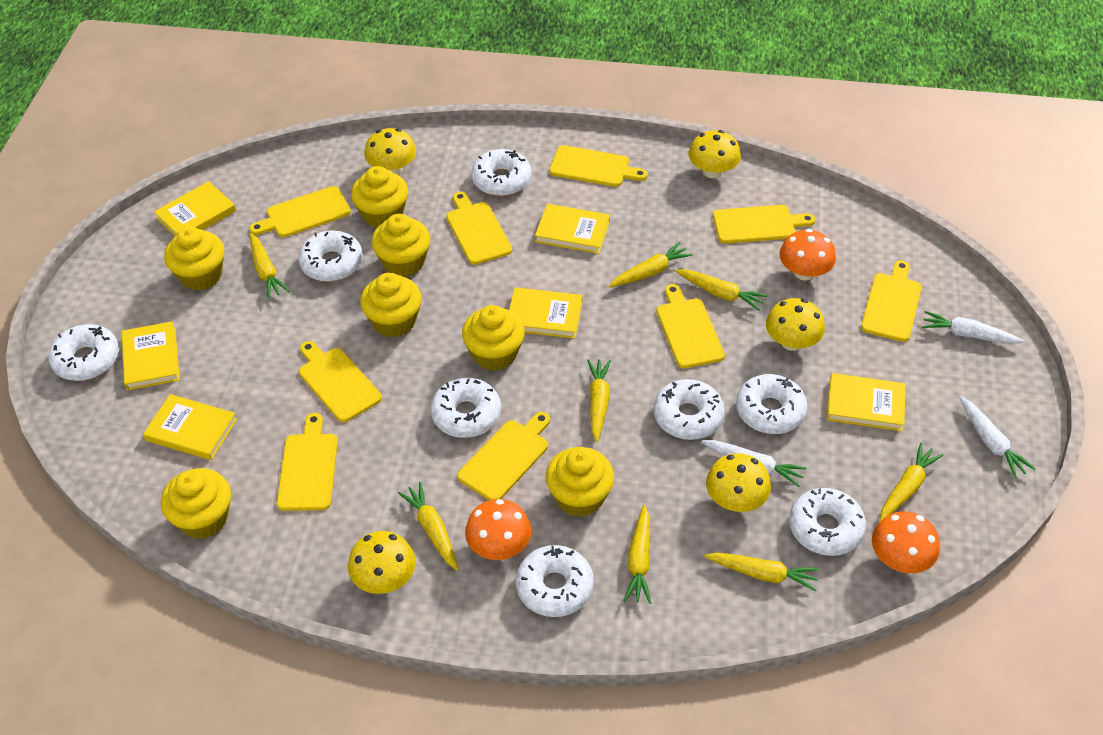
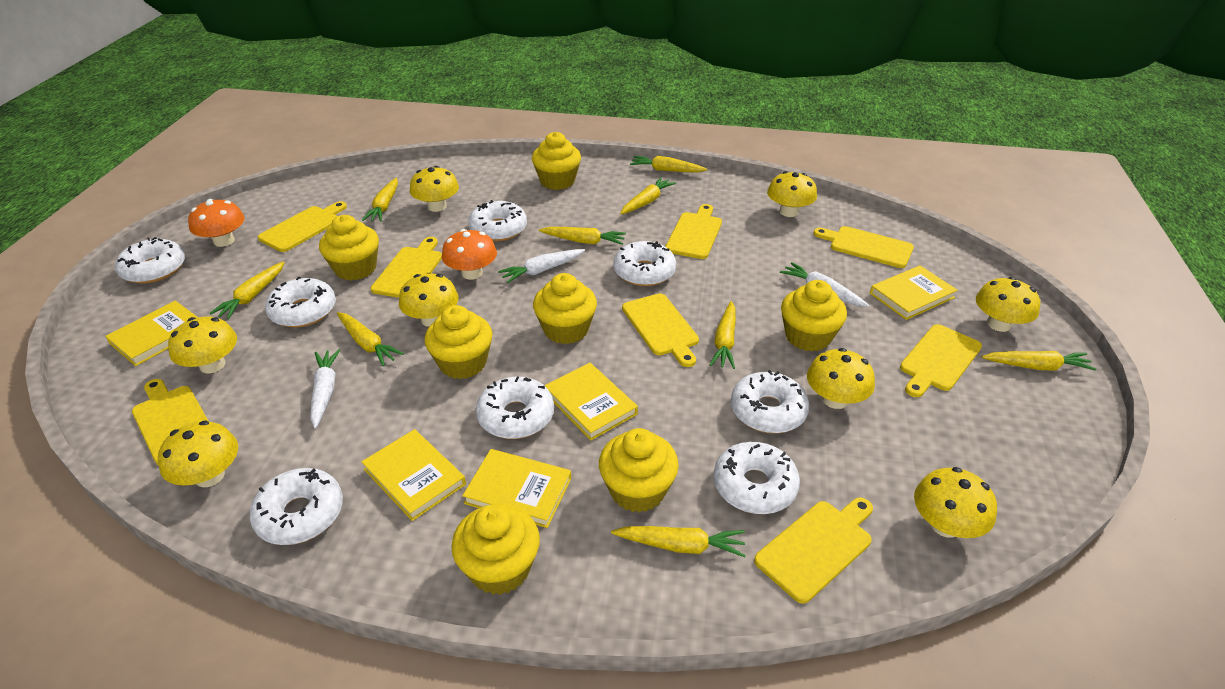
orange mushroom: [465,499,531,560] [779,229,836,280] [872,511,940,573] = 3 -> [188,199,244,247] [442,229,497,280] = 2
yellow book: [122,321,180,390] [143,394,237,460] [154,181,236,236] [509,287,582,339] [535,204,610,254] [827,373,906,431] = 6 -> [105,301,198,366] [361,429,466,521] [462,449,571,528] [544,363,638,440] [870,265,958,320] = 5
yellow carrot: [250,233,289,299] [398,482,458,570] [587,359,611,442] [609,242,693,287] [624,505,651,604] [675,269,768,311] [704,553,819,591] [880,443,943,522] = 8 -> [210,261,285,319] [337,312,404,366] [362,178,398,222] [539,227,626,245] [611,526,746,557] [620,177,676,214] [630,156,707,172] [710,301,736,369] [982,351,1096,371] = 9
yellow cutting board: [249,186,351,237] [277,413,338,511] [299,341,382,422] [446,192,512,265] [457,412,550,500] [549,145,648,187] [656,284,725,368] [713,205,815,244] [861,260,922,342] = 9 -> [132,379,209,465] [258,201,347,252] [371,237,442,298] [622,293,699,367] [665,204,722,259] [754,497,873,604] [813,226,914,268] [900,324,982,397] = 8
yellow mushroom: [348,531,416,594] [364,128,416,175] [689,130,741,178] [706,453,771,512] [766,298,825,351] = 5 -> [158,421,238,487] [168,316,237,373] [399,274,459,327] [410,166,459,212] [767,171,817,217] [807,348,875,409] [914,467,997,538] [976,277,1040,332] = 8

